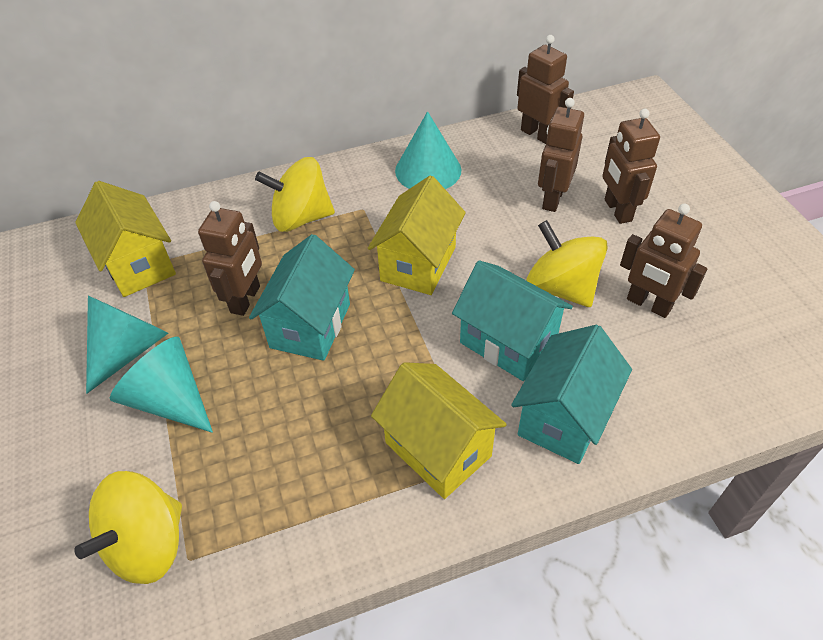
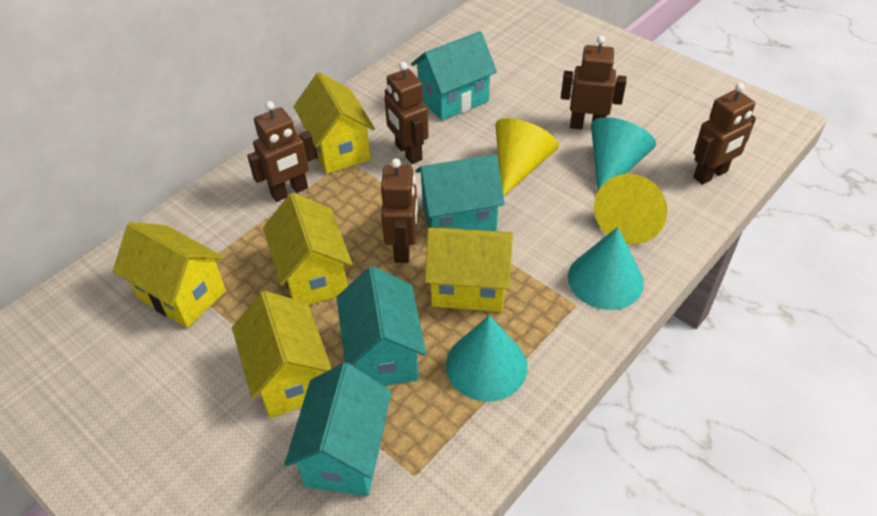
turquoise house: [249,234,355,361] [452,260,573,381] [511,325,632,464] = 3 -> [284,362,391,496] [337,266,426,386] [411,31,497,121] [416,154,505,231] = 4
yellow cone: none = 0 -> [495,118,559,196] [594,174,667,245] = 2
yellow house: [75,181,176,297] [368,176,466,295] [371,362,507,499] = 3 -> [113,222,226,328] [232,291,332,418] [263,193,352,305] [294,72,375,174] [425,227,513,312] = 5
yellow spinning top: [74,471,182,584] [255,157,335,232] [526,220,608,307] = 3 -> none = 0

